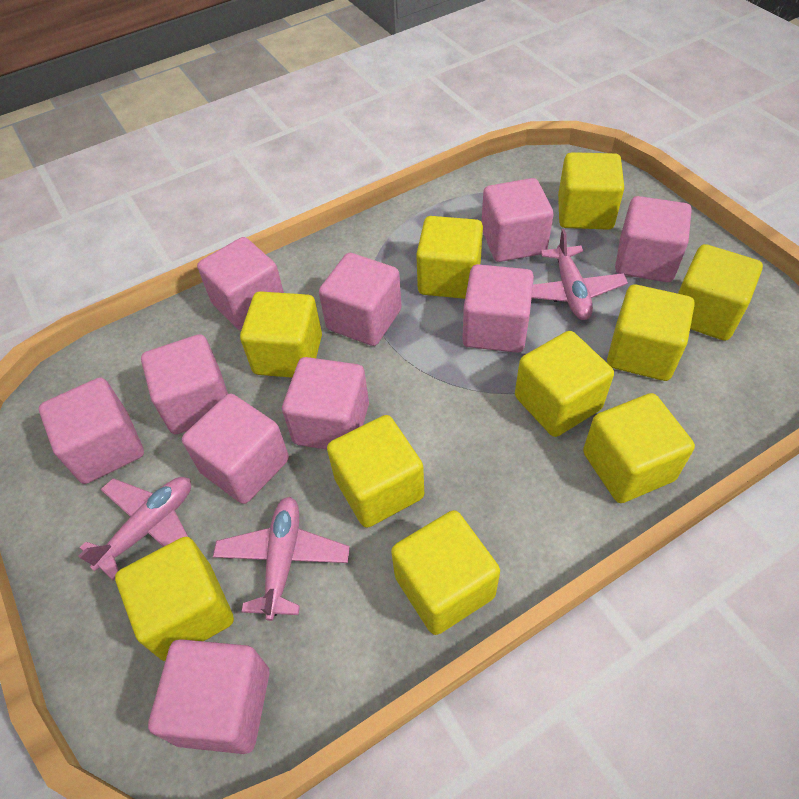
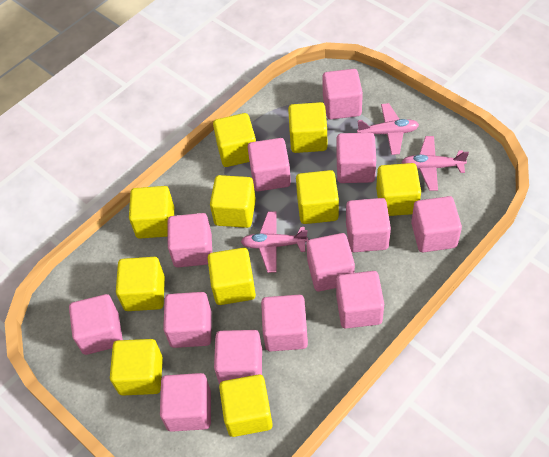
pink cube: [39,378,144,484] [141,334,228,434] [148,639,270,754] [182,394,289,504] [197,237,284,331] [282,357,369,450] [319,253,402,346] [462,264,534,353] [482,178,553,262] [615,196,692,282] = 10 -> [69,294,123,355] [160,373,211,432] [163,292,211,348] [168,213,212,267] [214,330,262,384] [247,138,291,191] [261,295,308,352] [306,233,355,291] [322,69,363,120] [336,271,384,328] [337,133,376,183] [346,198,391,252] [411,196,462,252] = 13

